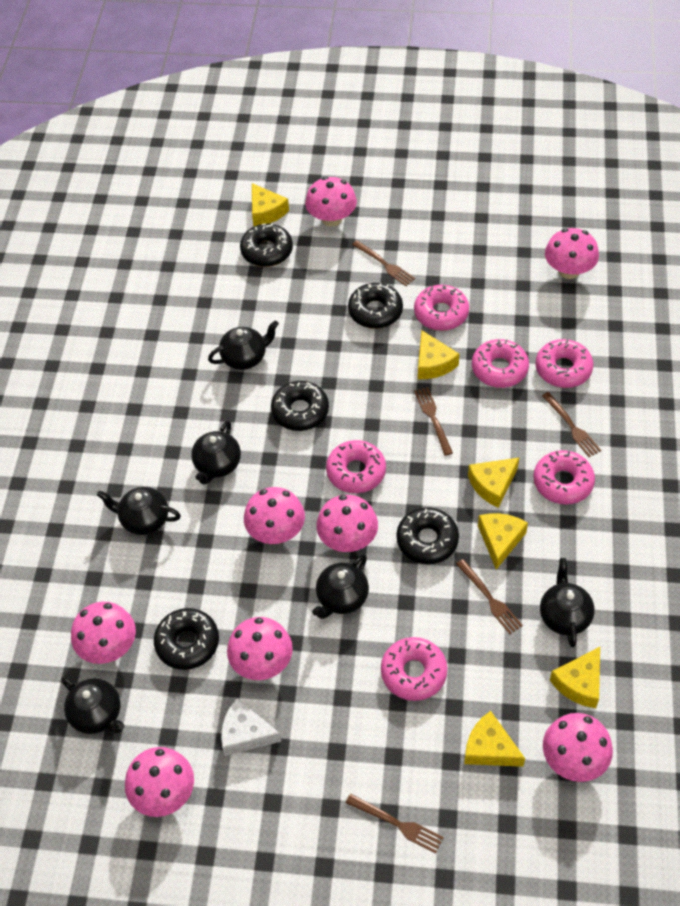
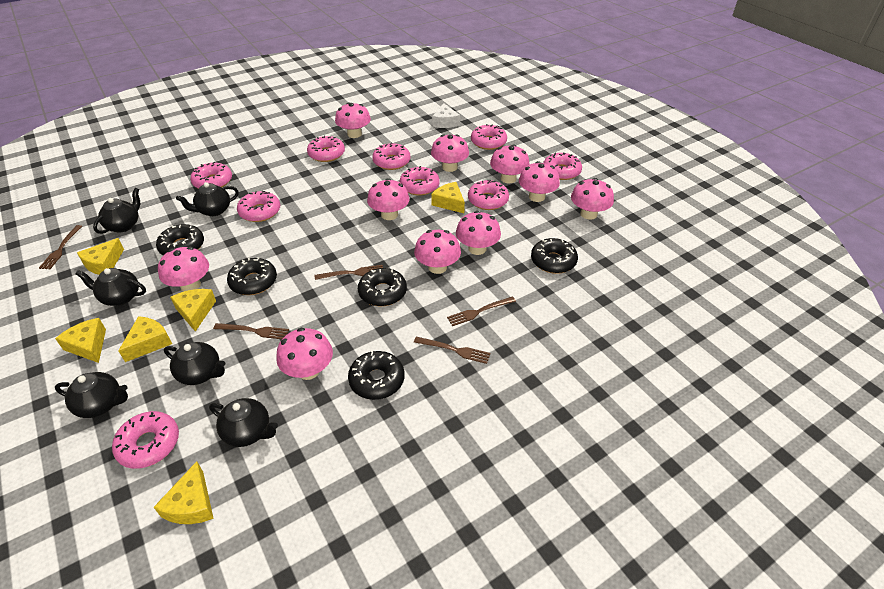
pink donut: [326,440,386,493] [381,637,447,701] [414,285,469,331] [472,339,529,388] [533,450,595,505] [535,339,593,388] = 6 -> [112,411,179,469] [190,162,232,189] [237,191,280,222] [307,135,345,162] [372,143,410,170] [400,166,440,195] [468,180,509,210] [471,124,507,150] [543,152,582,180] = 9
pink mushroom: [71,602,136,664] [125,747,194,817] [227,617,293,680] [244,487,305,544] [305,177,357,227] [316,495,378,552] [543,713,613,782] [545,228,599,279] = 8 -> [158,247,209,291] [276,328,333,380] [335,102,371,138] [367,178,410,220] [414,230,461,274] [431,134,469,172] [456,211,501,255] [490,144,530,184] [519,161,560,202] [571,178,614,220] = 10

